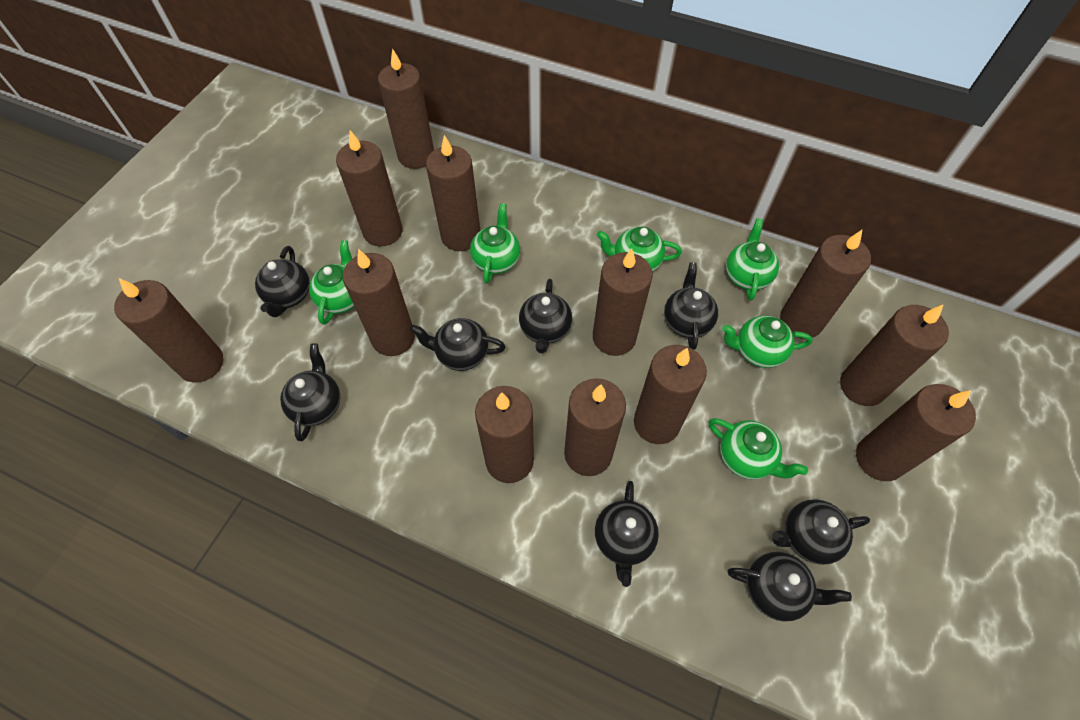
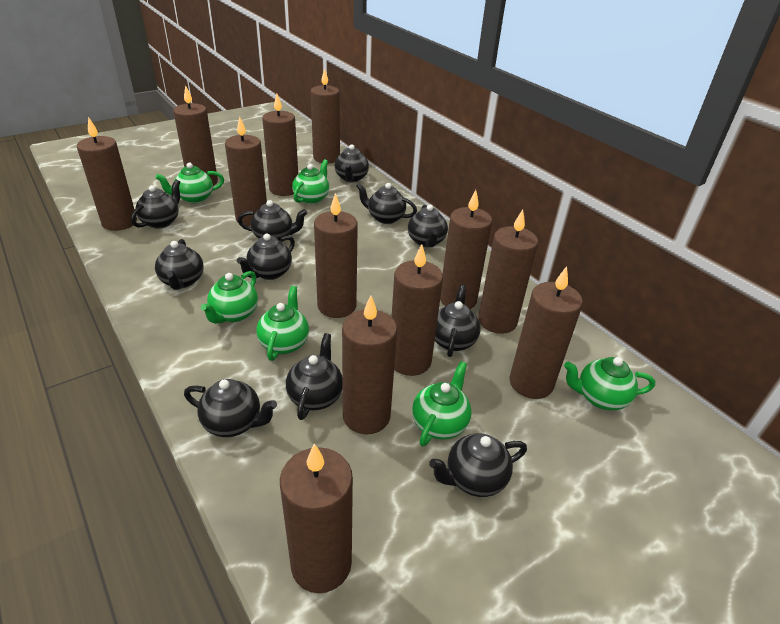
black teapot: [255,246,310,317] [280,344,340,441] [410,318,506,371] [519,279,572,353] [595,481,659,587] [664,263,718,350] [728,552,852,622] [772,499,870,565] = 8 -> [131,179,180,229] [155,239,204,290] [184,379,277,437] [237,233,295,280] [238,200,308,241] [286,333,342,420] [335,144,369,182] [357,183,417,224] [408,204,448,247] [429,434,527,497] [435,285,481,357] = 11

